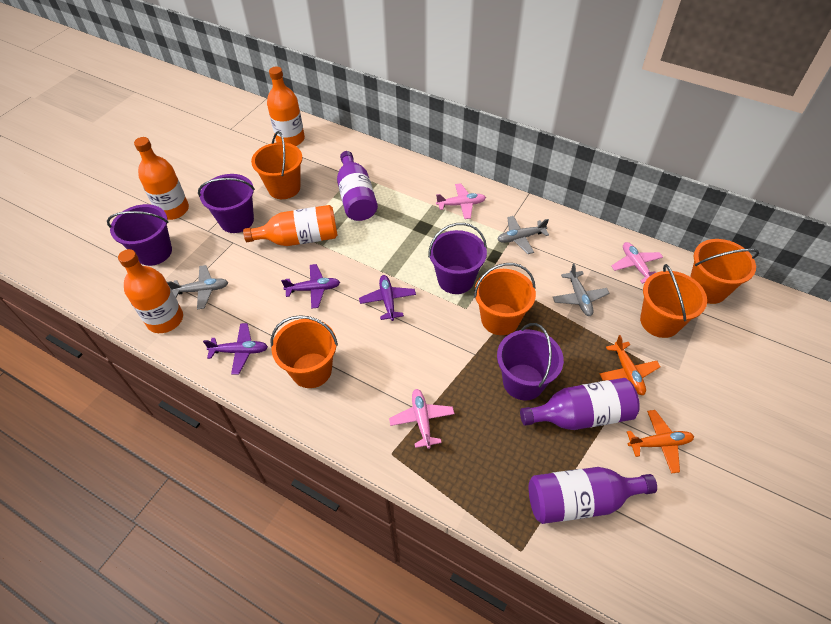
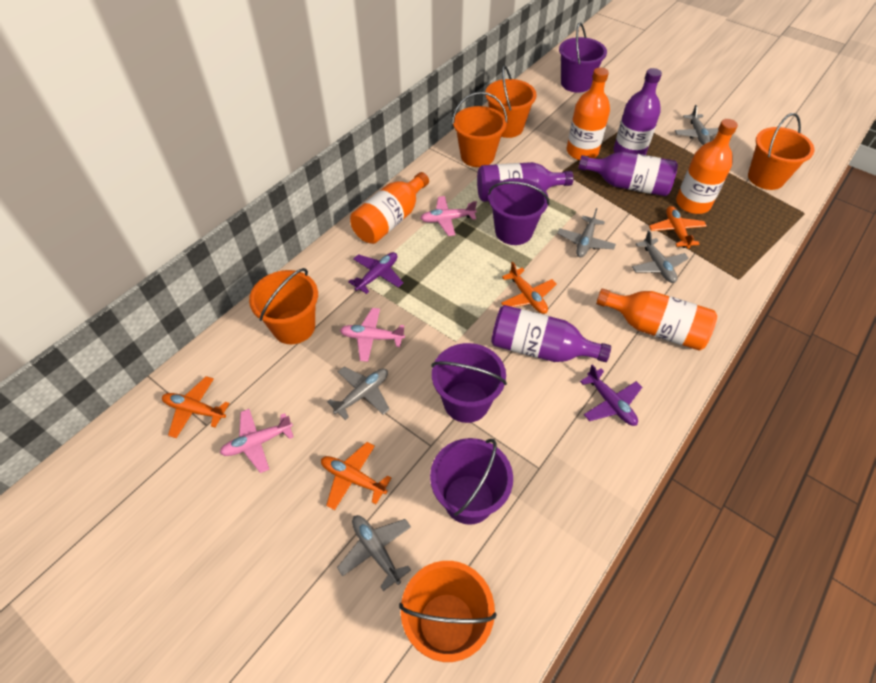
grey plane: [167,265,228,310] [497,216,549,254] [553,263,609,316] = 3 -> [327,367,390,420] [337,515,411,591] [557,208,616,257] [632,230,689,283] [675,105,719,145] = 5
orange plane: [600,335,660,395] [627,410,694,474] = 2 -> [162,376,230,438] [321,442,391,510] [501,262,557,314] [649,206,707,249] = 4
purple bottle: [337,151,378,221] [520,378,640,430] [529,467,657,524] = 3 -> [477,162,574,202] [491,305,611,362] [578,152,678,196] [613,68,662,155] = 4
purple plane: [203,323,268,375] [281,264,340,309] [359,275,416,321] = 3 -> [348,252,403,294] [580,364,642,426] = 2

